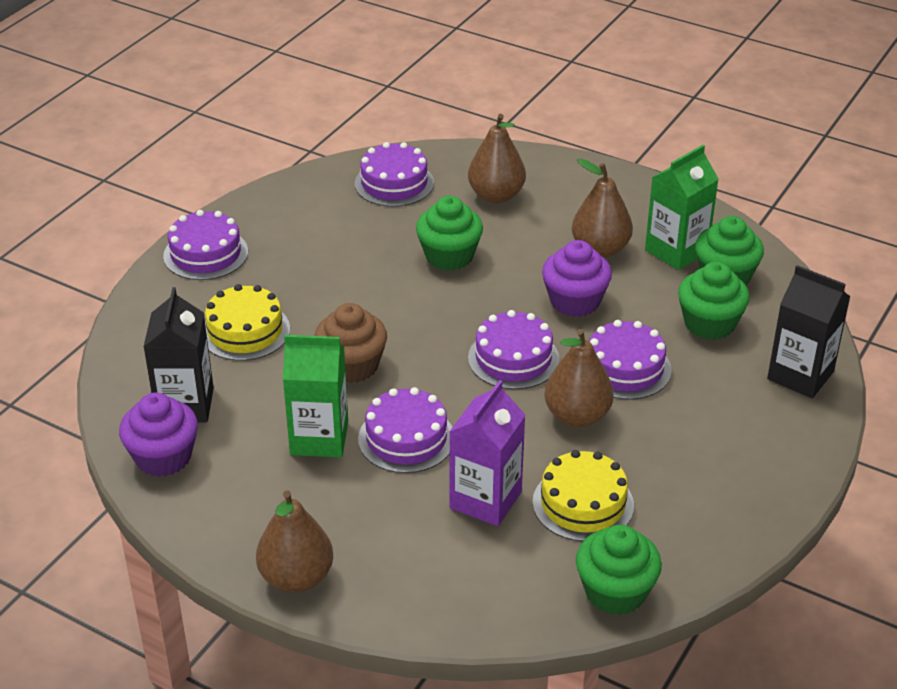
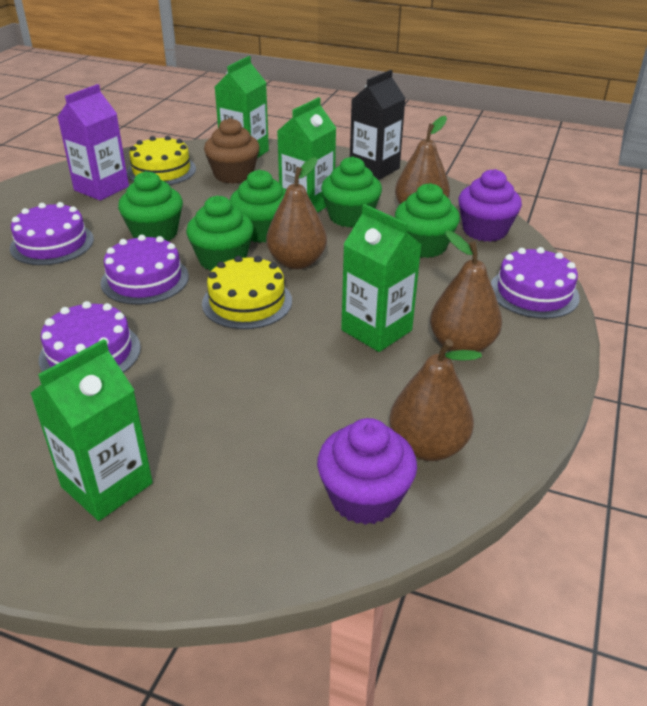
black carton: [144,287,214,422] [767,265,850,398] = 2 -> [350,70,406,180] = 1
green carton: [283,335,348,458] [645,145,719,270] = 2 -> [30,339,153,521] [215,56,269,158] [277,97,336,213] [341,204,421,352] = 4
green cupcake: [416,196,483,271] [576,525,662,615] [678,262,750,340] [695,216,764,285] = 4 -> [118,171,183,241] [186,196,254,271] [230,170,286,243] [321,156,382,228] [395,183,460,258] = 5
purple cake: [163,210,248,280] [355,142,434,207] [358,387,452,473] [468,310,559,390] [589,320,672,400] = 5 -> [10,202,94,265] [39,301,141,373] [101,235,189,305] [491,247,580,319] = 4

